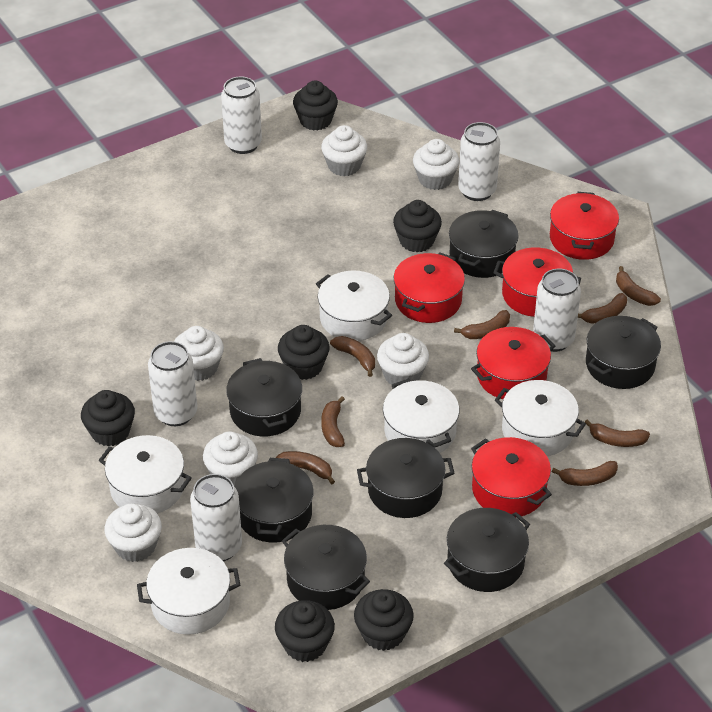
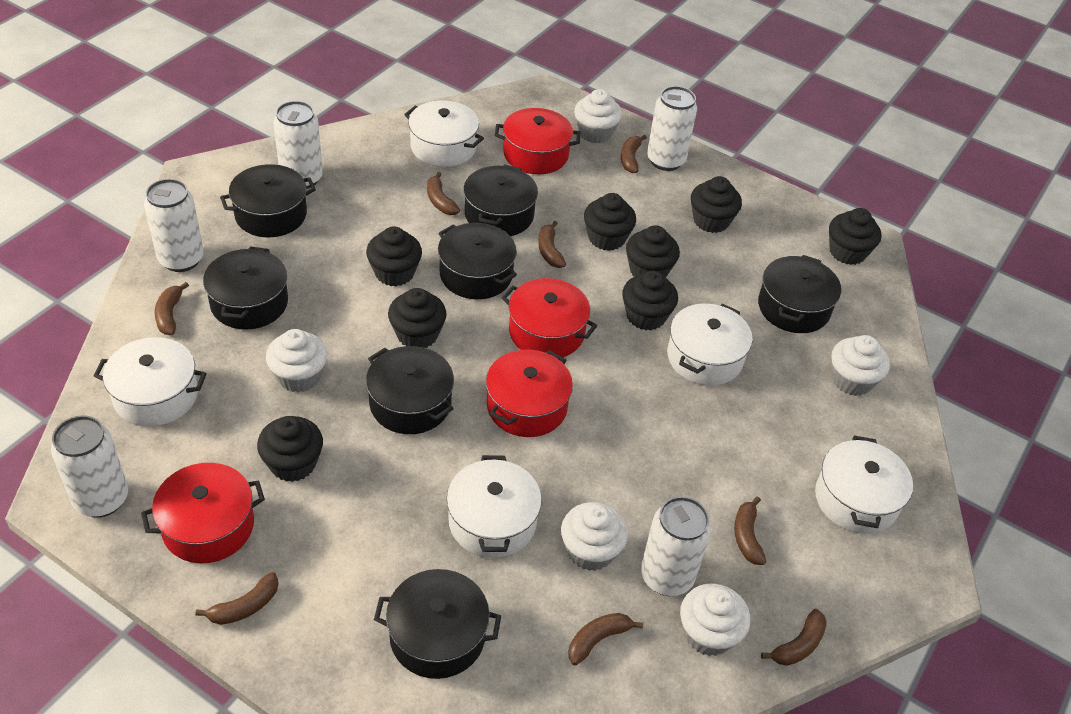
black cupcake: [81,390,135,446] [275,600,335,662] [278,325,329,380] [293,81,338,131] [354,589,414,651] [393,200,442,252] = 6 -> [257,416,323,482] [366,226,422,286] [388,288,447,348] [584,193,636,251] [622,271,678,330] [626,225,680,277] [691,176,742,233] [829,208,881,265] = 8
red pot: [394,253,465,323] [471,327,555,399] [471,437,552,516] [493,248,581,317] [550,192,619,260] = 5 -> [141,463,265,563] [486,350,573,437] [495,108,580,174] [502,278,597,357] = 4
white cupcake: [104,503,162,562] [174,326,224,381] [203,431,258,487] [321,125,367,176] [377,333,429,384] [413,139,459,190] = 6 -> [266,329,328,392] [561,502,628,571] [574,89,622,143] [680,583,750,656] [831,335,890,396] = 5

